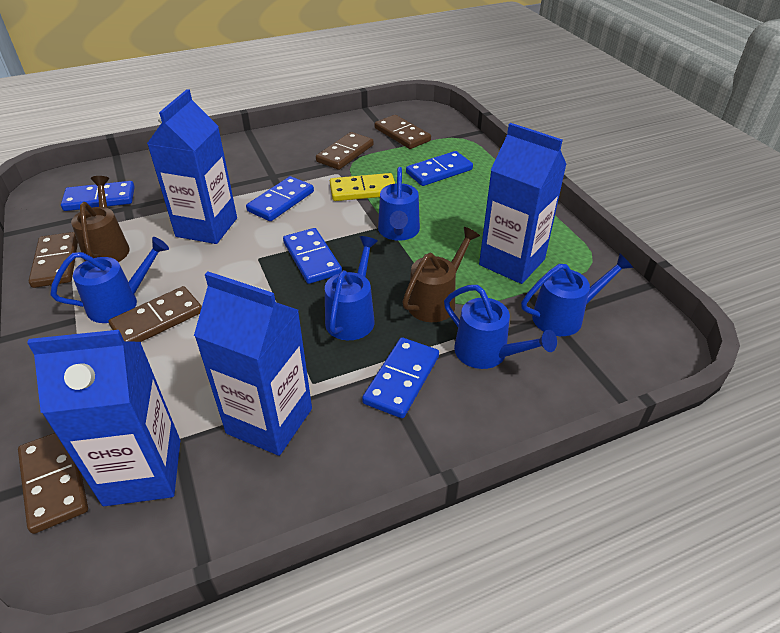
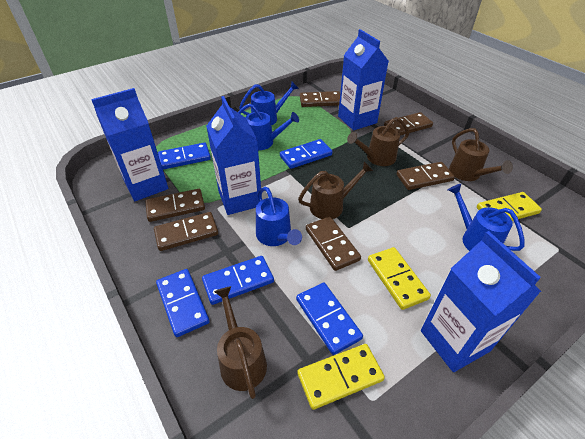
blue watering can: [50,237,169,323] [325,236,378,340] [378,167,420,241] [444,285,557,369] [521,253,633,336] = 5 -> [238,104,299,150] [239,82,299,125] [256,187,302,246] [448,184,525,251] = 4
brown domino: [18,433,88,534] [29,232,78,288] [109,286,202,342] [316,132,374,170] [375,115,431,149] = 5 -> [145,189,205,222] [154,212,218,251] [300,91,340,107] [306,217,361,271] [384,112,433,135] [397,162,455,190] = 6
brown watering can: [71,176,130,262] [402,227,480,322] = 2 -> [214,286,267,399] [298,162,373,219] [347,117,409,166] [449,128,513,181] = 4
yellow domino: [330,173,395,201] = 1 -> [297,344,385,410] [368,247,431,310] [477,192,542,221] = 3

